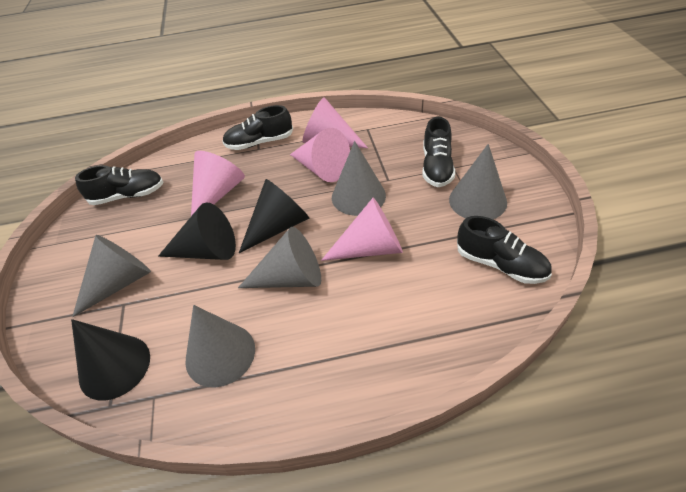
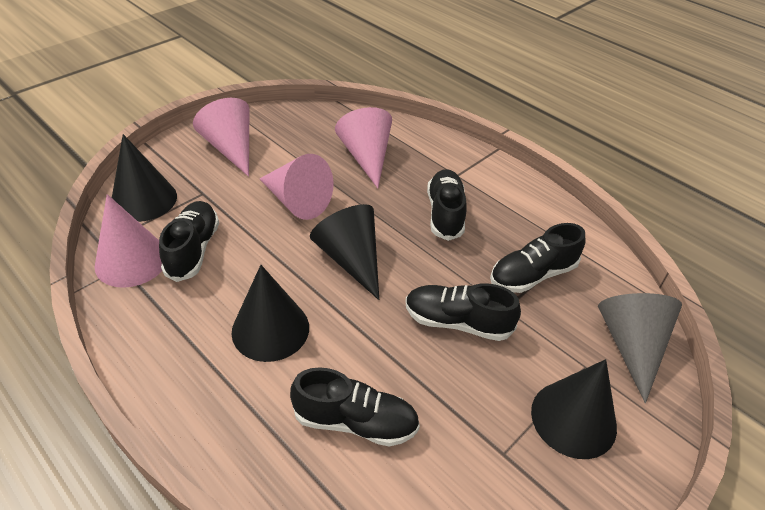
black cone: [71,319,150,400] [158,202,236,260] [239,179,309,253] = 3 -> [112,134,177,222] [231,265,309,362] [310,204,379,300] [531,359,617,459] = 4
black shoe: [75,165,164,205] [222,105,293,150] [423,117,455,187] [457,216,552,284] = 4 -> [159,201,219,282] [290,367,420,446] [405,283,521,341] [427,169,467,241] [490,223,585,293] = 5
grey cone: [72,235,151,317] [185,305,255,387] [238,227,321,288] [332,141,386,216] [449,144,507,219] = 5 -> [598,293,682,403] = 1

